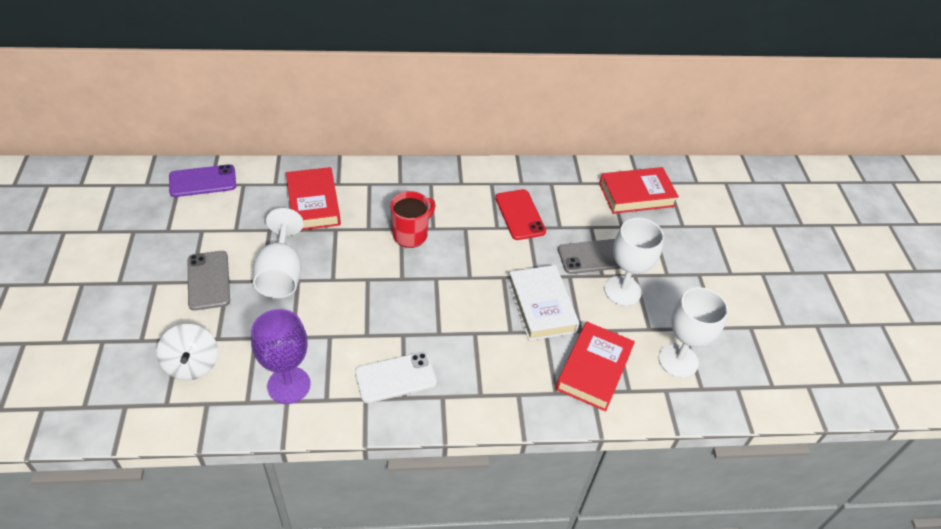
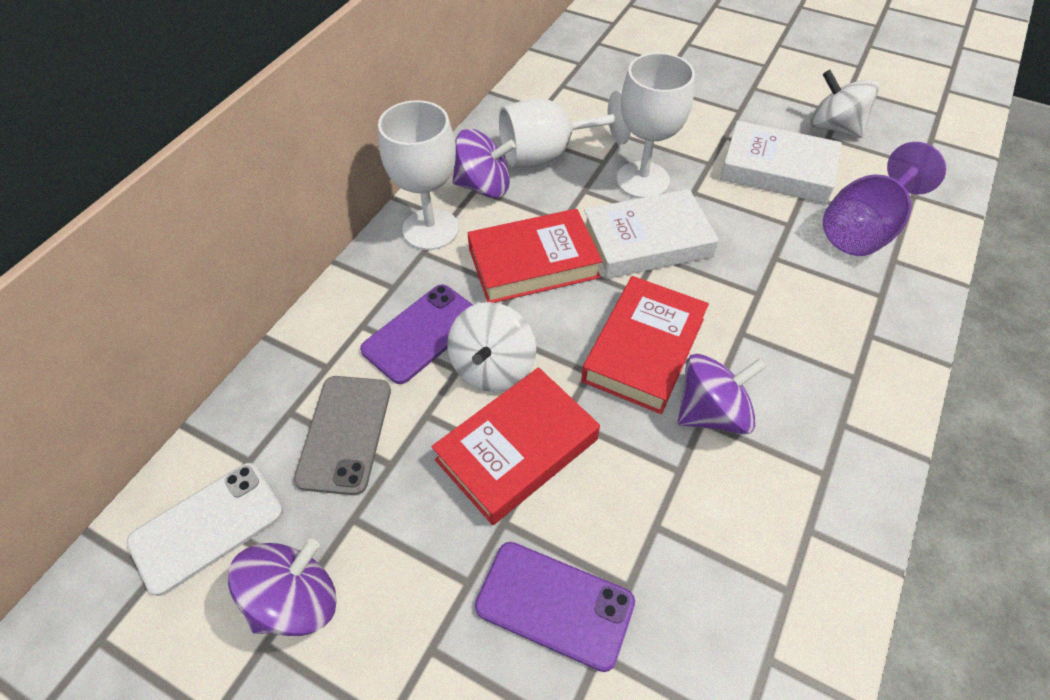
grey phone: [188,251,230,311] [558,239,621,274] = 2 -> [294,376,391,495] = 1
purple phone: [169,164,236,197] = 1 -> [360,284,473,384] [475,542,635,672] = 2
purple spinning top: none = 0 -> [228,539,336,636] [453,129,516,198] [678,354,766,434] = 3
red mug: [390,191,436,248] = 1 -> none = 0
red phone: [495,189,546,240] = 1 -> none = 0
white book: [508,265,579,341] = 1 -> [584,189,719,279] [720,121,842,204] = 2
white spinning top: [157,324,218,380] = 1 -> [447,302,536,392] [810,70,880,138] = 2

